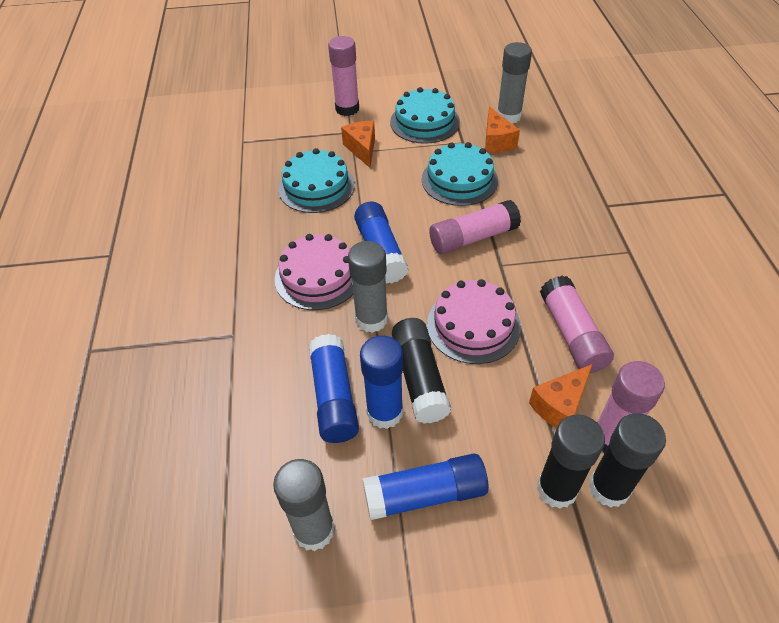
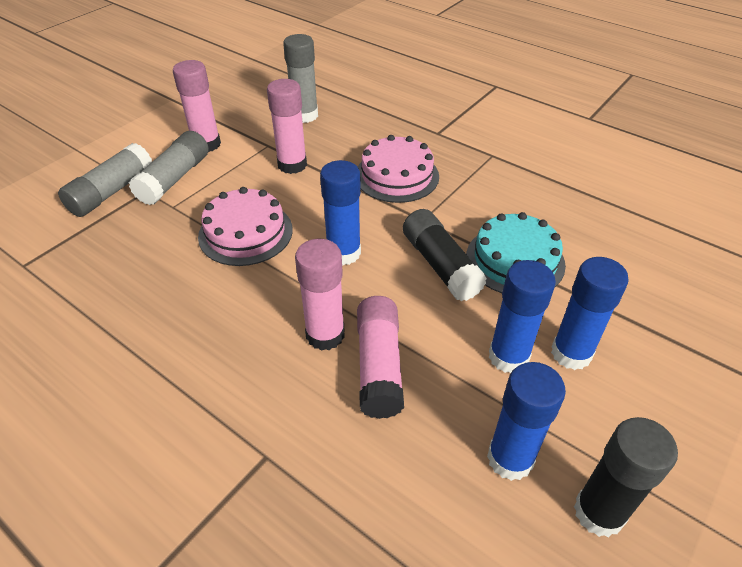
black glue stick: [392,318,451,423] [537,414,605,509] [589,413,666,508] = 3 -> [403,209,487,301] [574,417,678,537] = 2
orange cheese: [341,121,375,168] [485,106,520,153] [529,364,593,428] = 3 -> none = 0
turquoise cake: [278,148,355,213] [390,87,460,144] [422,142,498,206] = 3 -> [466,212,566,293] = 1

